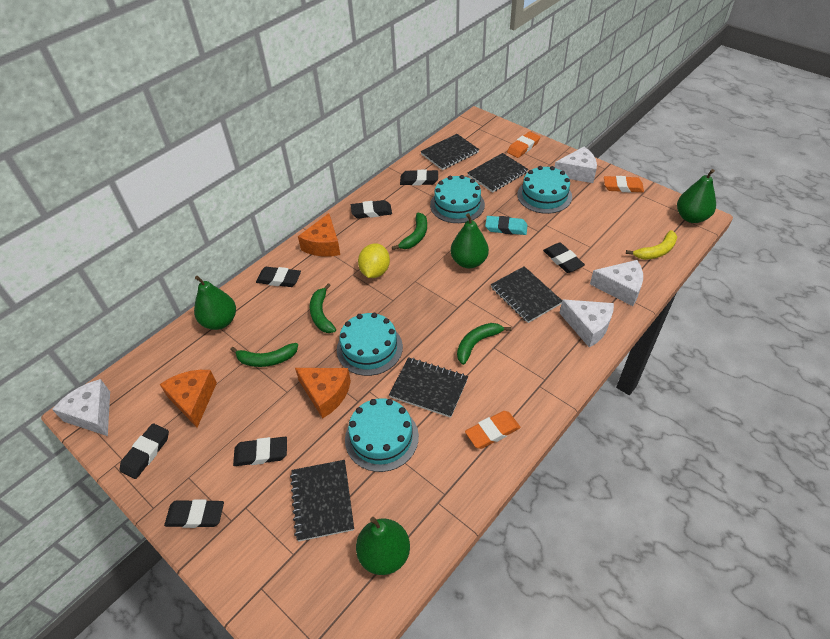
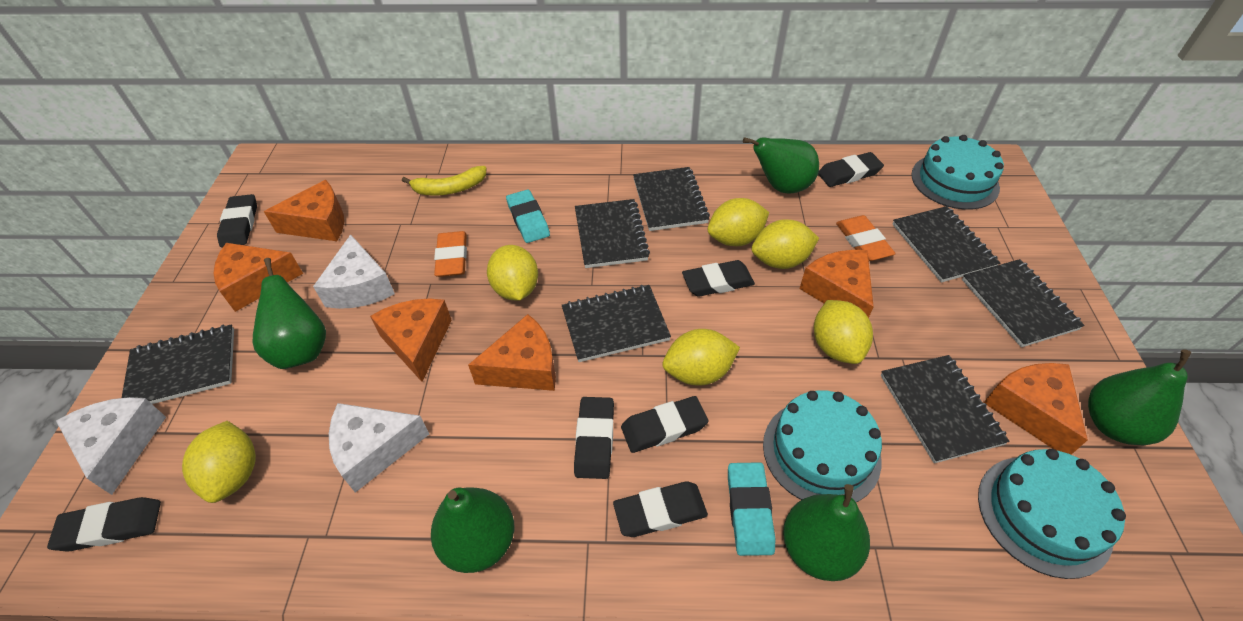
black notebook: [290,460,354,542] [389,357,468,418] [421,134,479,170] [468,153,528,193] [491,266,562,323] = 5 -> [122,324,234,404] [562,285,671,362] [575,199,650,268] [633,167,710,231] [881,355,1010,463] [892,206,1000,282] [962,259,1085,347] = 7
green banana: [230,343,298,367] [310,283,336,333] [392,213,427,250] [457,323,512,365] = 4 -> none = 0
green pear: [194,276,236,330] [356,517,410,575] [451,213,489,268] [677,169,716,223] = 4 -> [253,258,326,369] [431,487,515,573] [743,137,819,194] [783,484,870,581] [1088,350,1191,445] = 5
orange cheese: [160,370,217,428] [295,368,351,419] [298,213,340,257] = 3 -> [214,243,303,312] [264,180,344,241] [370,299,452,382] [468,314,556,391] [799,250,874,318] [984,363,1088,455] = 6
orange eraser: [465,411,521,449] [507,131,541,158] [604,176,644,193] = 3 -> [434,231,467,277] [836,215,896,261] = 2
turquoise cake: [337,313,403,376] [345,398,419,472] [430,175,485,223] [517,166,572,214] = 4 -> [763,390,882,502] [911,135,1004,210] [978,449,1126,579] = 3
turquoise eraser: [485,216,527,235] = 1 -> [506,189,550,243] [728,462,776,556] = 2
white cheese: [52,379,110,436] [555,147,597,183] [560,299,614,348] [590,260,643,306] = 4 -> [56,397,166,495] [313,234,395,309] [329,403,429,493] = 3
yellow lemon: [358,244,390,278] = 1 -> [182,421,256,503] [487,245,538,301] [663,329,740,386] [707,198,769,246] [752,219,819,269] [814,300,873,364] = 6

